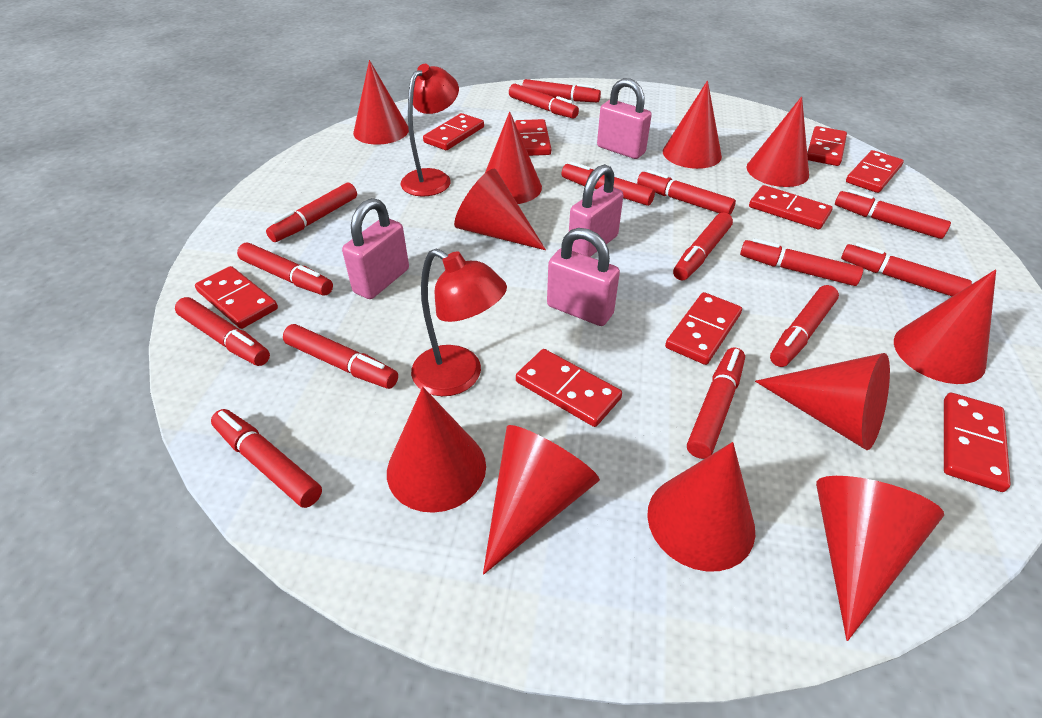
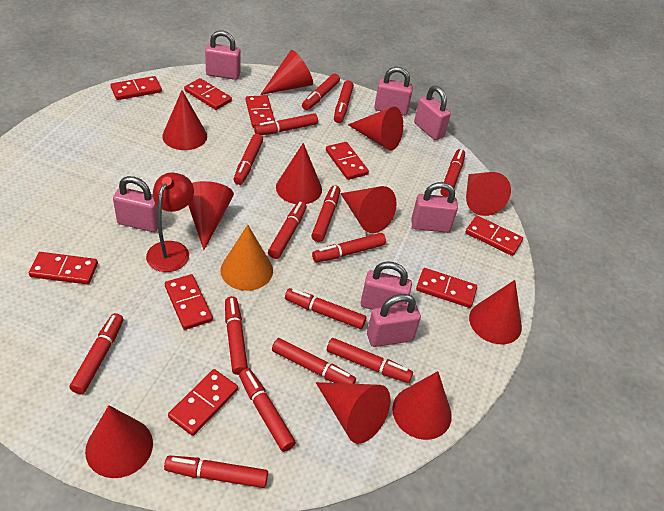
orange cone: none = 0 -> [220,225,273,291] = 1
pink padlock: [342,198,409,299] [547,228,620,326] [569,164,624,257] [597,78,652,159] = 4 -> [113,176,158,232] [205,31,241,80] [361,261,412,310] [367,294,421,347] [374,67,413,116] [411,182,458,233] [414,86,451,140] = 7
red lamp: [401,64,459,196] [411,248,507,396] = 2 -> [146,172,194,272] = 1

